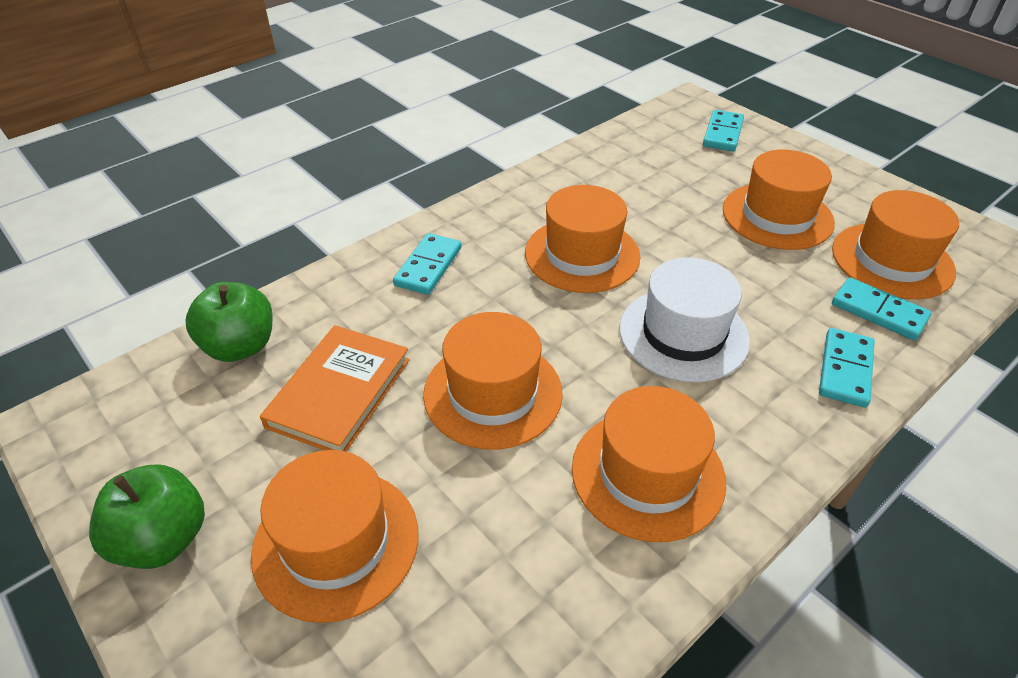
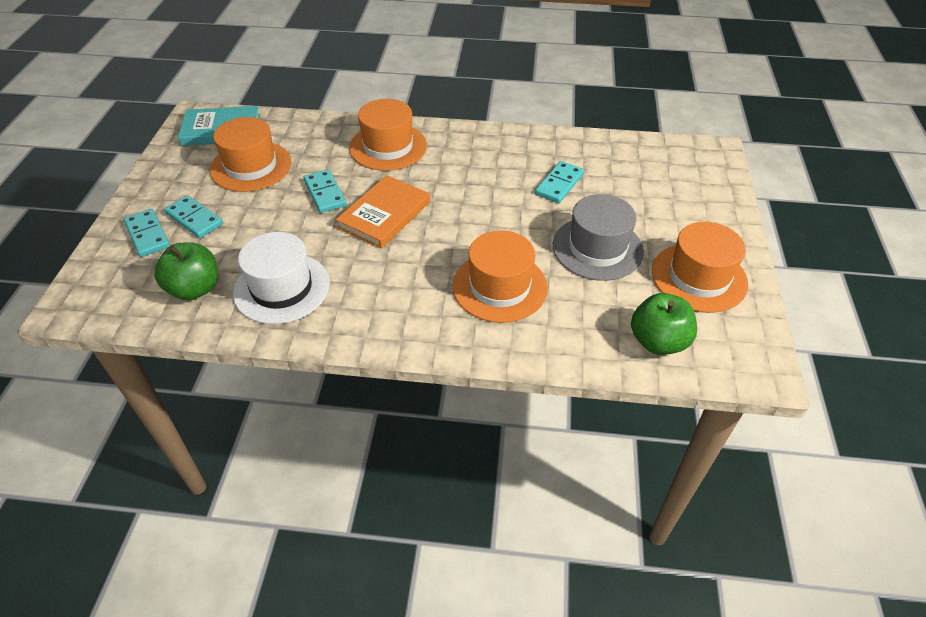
grey hat: none = 0 -> [553,194,644,281] = 1
orange hat: [251,450,419,623] [423,312,563,450] [525,185,640,293] [572,386,726,542] [723,150,835,250] [832,190,959,299] = 6 -> [210,117,292,192] [349,99,427,171] [452,230,548,323] [652,222,748,313] = 4
turquoise book: none = 0 -> [178,106,260,146] = 1

